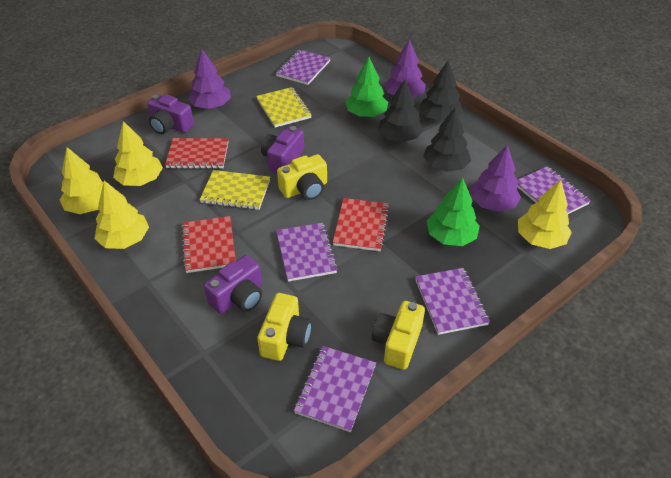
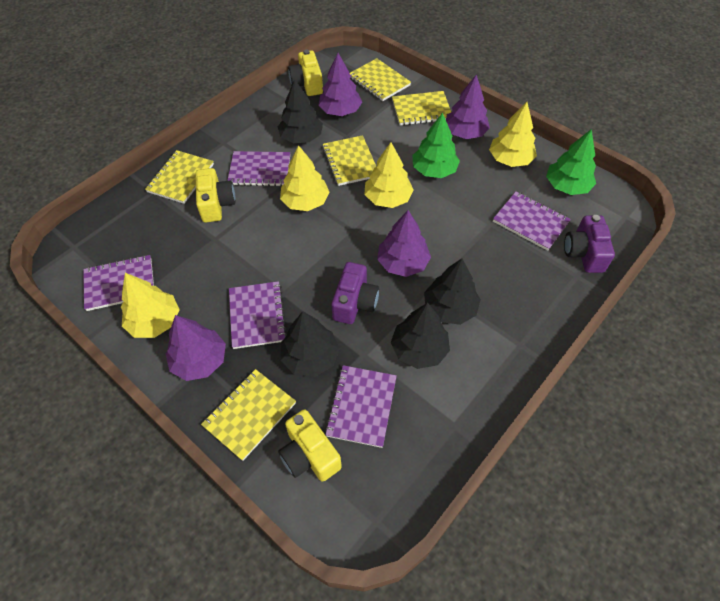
black tree: [378,80,423,142] [419,61,463,121] [423,108,471,172] = 3 -> [278,79,323,143] [281,311,340,377] [391,303,450,369] [424,258,481,325] = 4
purple camera: [147,94,194,134] [204,255,262,314] [261,126,304,173] = 3 -> [331,262,379,324] [564,215,615,273] = 2
purple tree: [188,49,231,109] [384,39,426,98] [471,144,521,212] = 3 -> [166,315,226,381] [318,53,362,116] [377,210,431,277] [446,75,490,139] = 4
red notebook: [165,138,228,169] [181,216,236,273] [333,198,390,251] = 3 -> none = 0
yellow notebook: [200,170,270,210] [256,87,311,127] = 2 -> [145,150,214,204] [201,369,296,461] [322,135,376,186] [350,58,411,101] [392,91,451,126] = 5

